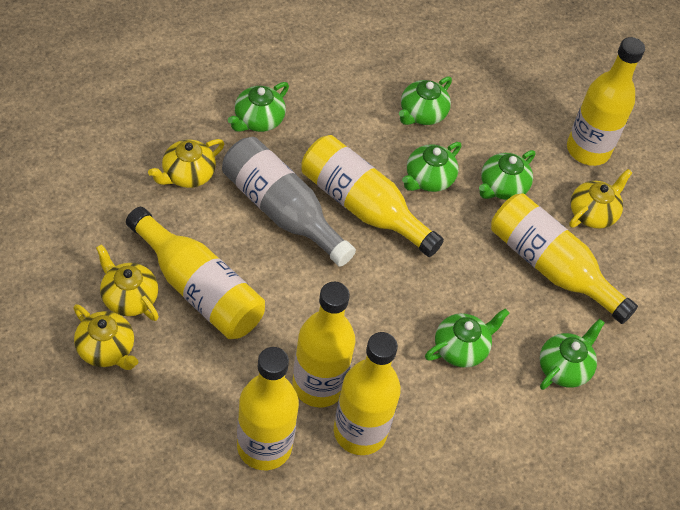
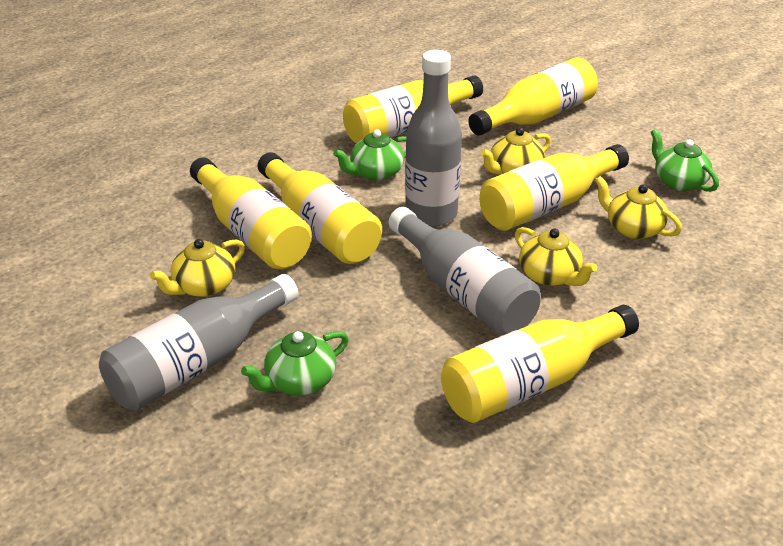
green teapot: [228,82,289,132] [399,76,452,125] [402,142,462,192] [425,308,510,368] [479,150,535,200] [540,318,605,390] = 6 -> [241,331,349,395] [333,129,406,181] [651,129,719,192] = 3
grey bottle: [222,137,356,267] = 1 -> [99,274,299,411] [388,207,541,335] [405,50,462,227] = 3
yellow bottle: [126,207,265,339] [237,347,299,470] [292,282,355,407] [301,135,444,257] [334,332,401,455] [491,193,638,324] [567,37,645,166] = 7 -> [190,158,312,269] [258,152,382,264] [343,75,483,144] [441,305,639,423] [468,57,598,136] [479,144,629,231] = 6

